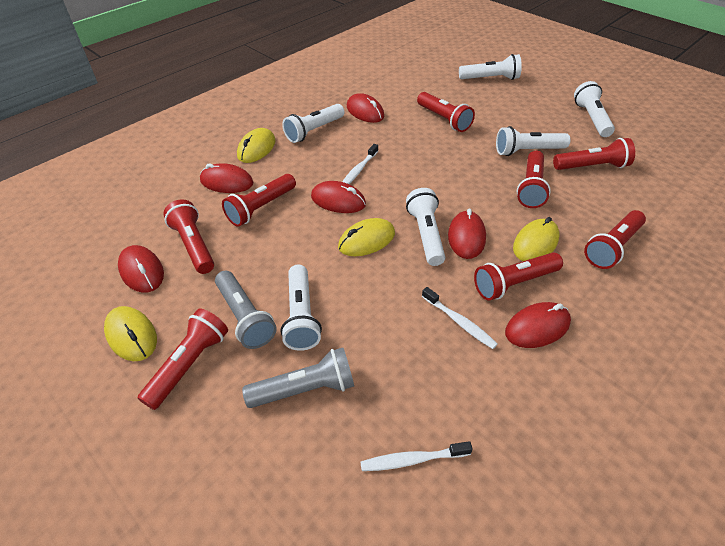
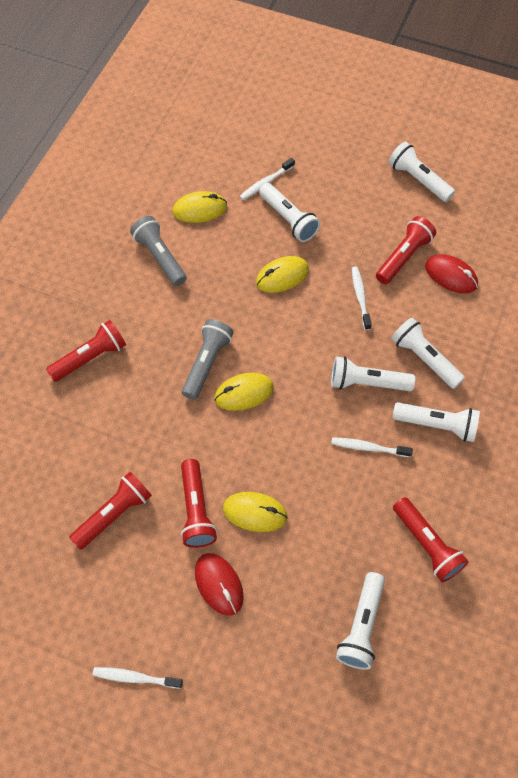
red flashlight: [138,308,228,410] [163,199,214,274] [222,174,296,227] [417,92,475,132] [474,252,563,301] [517,151,551,208] [553,138,635,170] [584,210,646,269] = 8 -> [46,320,126,382] [69,472,152,550] [181,459,217,548] [376,216,436,284] [393,497,469,582] = 5
red mouse: [118,245,164,293] [200,163,253,193] [311,181,366,213] [347,93,384,123] [448,209,486,259] [505,302,571,348] = 6 -> [195,553,244,616] [425,254,478,293] = 2
white toothbrush: [342,144,378,184] [360,441,473,471] [422,287,498,349] = 3 -> [93,667,183,689] [240,158,295,200] [331,437,413,457] [352,267,372,330] = 4

